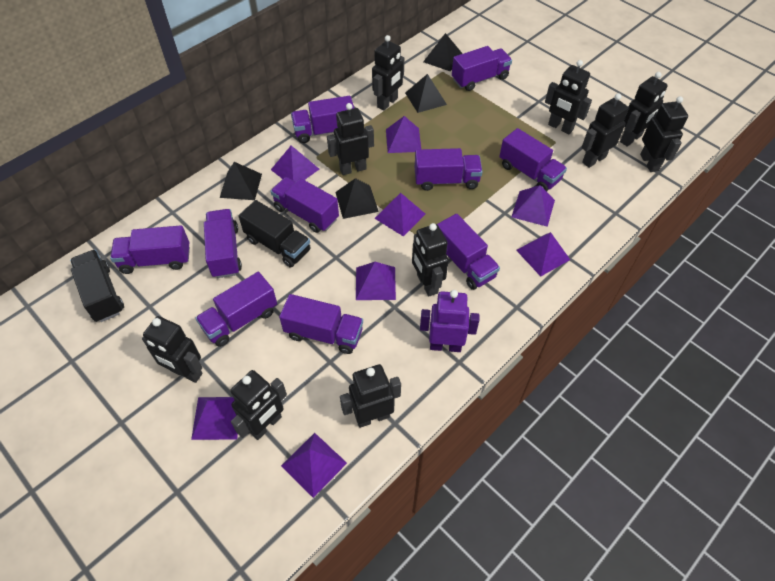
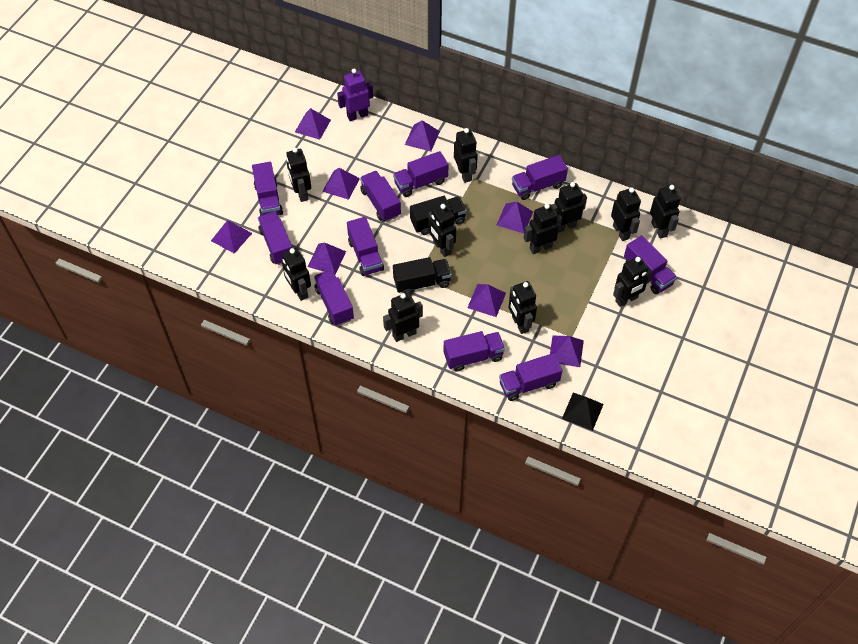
black pyramid: [220,162,262,200] [335,178,379,219] [405,74,447,113] [423,33,463,71] = 4 -> [562,393,604,431] = 1
black robot: [142,316,203,383] [230,370,287,440] [327,103,374,175] [340,364,401,428] [372,35,404,110] [412,223,449,297] [545,60,592,134] [582,93,629,168] [620,72,668,147] [640,96,688,172] = 10 -> [282,248,311,301] [286,148,311,202] [383,292,423,342] [429,204,456,257] [454,128,478,183] [509,281,537,334] [524,204,562,254] [552,182,587,233] [611,187,641,241] [613,256,652,307] [650,185,681,239] = 11

